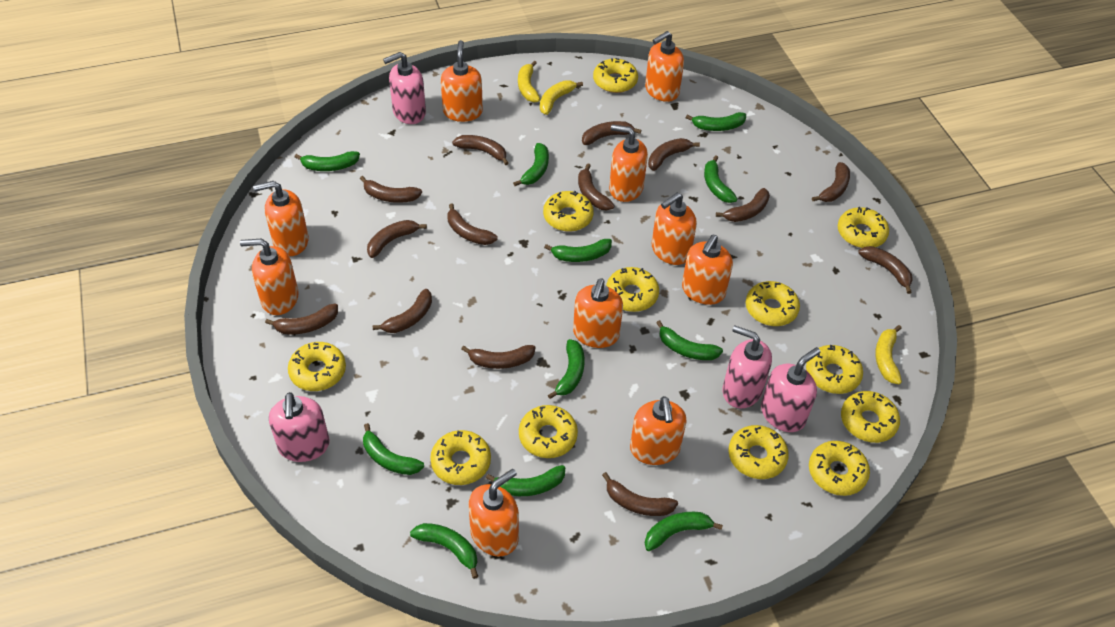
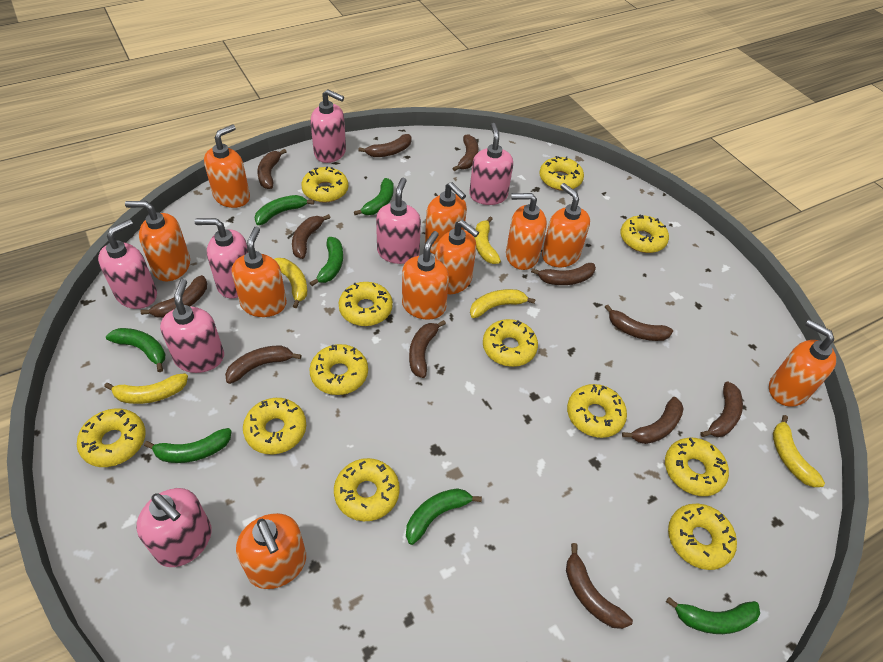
brown banana: [265,304,338,335] [360,176,422,203] [367,220,427,258] [373,289,432,333] [447,204,498,245] [452,135,509,165] [461,345,536,369] [578,163,615,211] [582,121,641,145] [602,472,678,516] [648,138,700,171] [716,188,770,222] [812,162,850,202] [858,246,913,294] = 14 -> [141,275,207,318] [225,345,301,384] [257,149,287,189] [292,214,330,259] [358,134,412,157] [409,320,446,378] [453,134,478,171] [531,263,596,285] [566,543,633,629] [605,305,673,341] [622,397,684,444] [700,381,743,437] = 12
green banana: [295,151,360,171] [363,423,424,475] [410,523,478,579] [486,465,565,496] [513,143,549,186] [544,239,612,262] [548,339,585,399] [645,512,723,551] [656,320,723,360] [686,112,746,131] [704,155,737,203] = 11 -> [106,328,165,372] [144,428,232,463] [255,195,314,225] [310,237,343,286] [354,178,394,215] [406,488,482,545] [666,597,760,634] = 7
pink soap dispenser: [269,392,330,462] [383,52,426,124] [722,326,772,408] [761,347,820,432] = 4 -> [98,219,157,309] [136,488,212,567] [160,279,224,373] [195,218,248,298] [310,89,346,163] [376,177,421,264] [469,123,513,205] = 7
yellow banana: [518,61,540,103] [540,80,583,115] [875,325,902,384] = 3 -> [104,373,188,404] [274,258,307,308] [470,289,536,318] [474,217,501,264] [773,415,825,487] = 5

